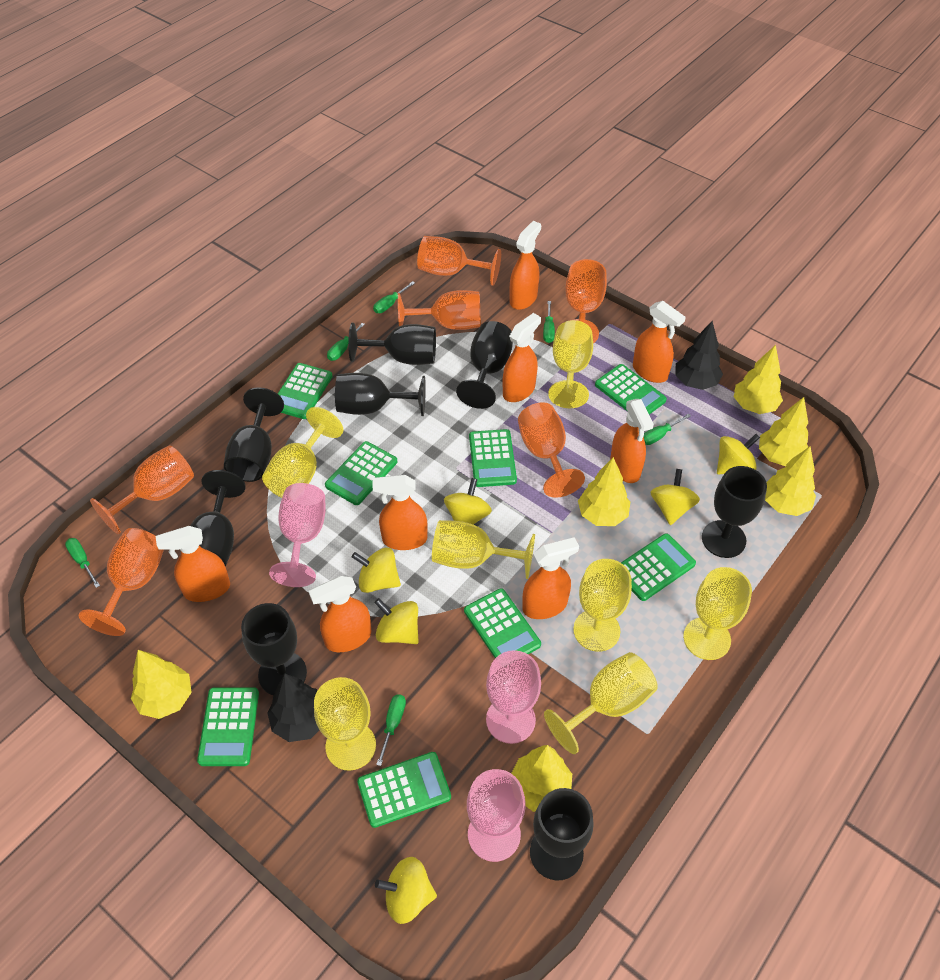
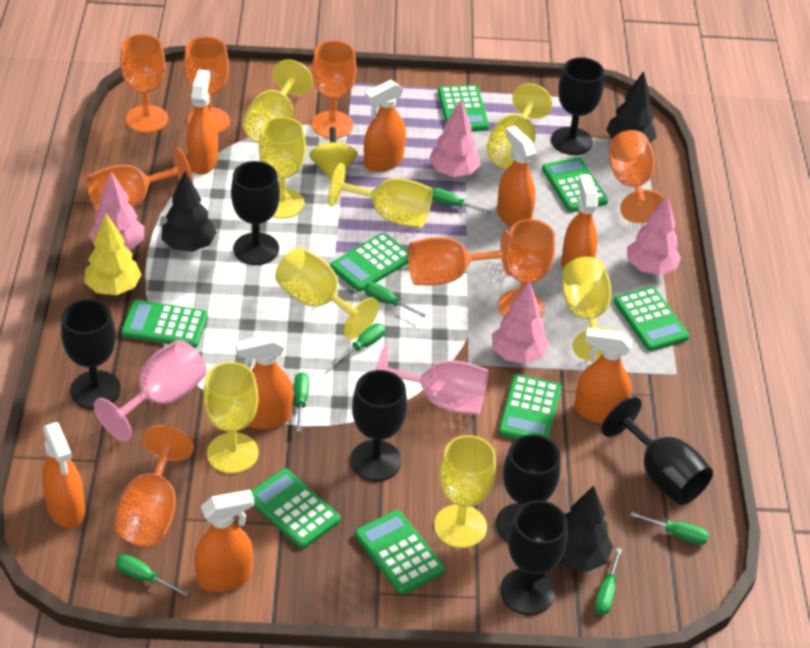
black goblet: [190,470,246,567] [224,387,284,482] [241,603,307,695] [335,373,426,416] [348,323,436,365] [456,321,513,409] [530,788,594,880] [702,466,767,558] = 8 -> [61,299,121,409] [231,161,280,265] [350,370,407,481] [496,434,561,542] [500,500,568,615] [551,57,604,155] [602,396,713,505] = 7
black tree: [267,674,319,742] [675,321,723,390] = 2 -> [161,171,217,252] [560,485,613,572] [606,71,657,143] = 3
green screwdriver: [65,538,100,588] [327,323,365,361] [373,281,415,313] [376,694,406,766] [543,301,555,343] [643,413,691,445] = 6 -> [115,554,189,596] [294,372,309,432] [331,323,386,366] [364,282,426,318] [432,188,492,214] [594,548,622,615] [631,512,709,545] = 7
orange goblet: [78,528,164,636] [90,445,194,534] [398,290,481,330] [417,236,501,286] [518,402,585,498] [565,259,607,343] = 6 -> [86,148,193,211] [114,425,194,546] [120,34,168,133] [184,36,230,134] [312,40,357,139] [408,230,511,285] [498,219,555,318] [609,130,663,223] = 8
pink goblet: [269,483,325,587] [467,769,526,862] [486,650,541,744] = 3 -> [94,340,207,441] [376,346,488,415] = 2
pink tree: none = 0 -> [89,172,144,250] [429,100,481,177] [492,281,549,364] [627,195,681,275] = 4
yellow goblet: [262,407,343,498] [314,677,376,771] [432,520,535,579] [544,652,658,754] [548,320,593,408] [573,559,632,652] [683,567,752,660] = 7 -> [203,362,258,474] [243,59,313,144] [259,117,306,219] [275,247,379,339] [328,163,433,228] [434,435,496,548] [486,83,553,169] [562,257,614,361] = 8
yellow spinning top: [352,548,401,593] [374,598,419,644] [375,857,437,924] [444,478,492,525] [650,469,700,525] [717,434,760,474] = 6 -> [309,127,358,180] = 1
yellow tree: [131,650,192,719] [511,745,572,812] [578,457,630,526] [734,345,783,414] [759,397,808,466] [765,446,816,516] = 6 -> [84,213,142,295] = 1

